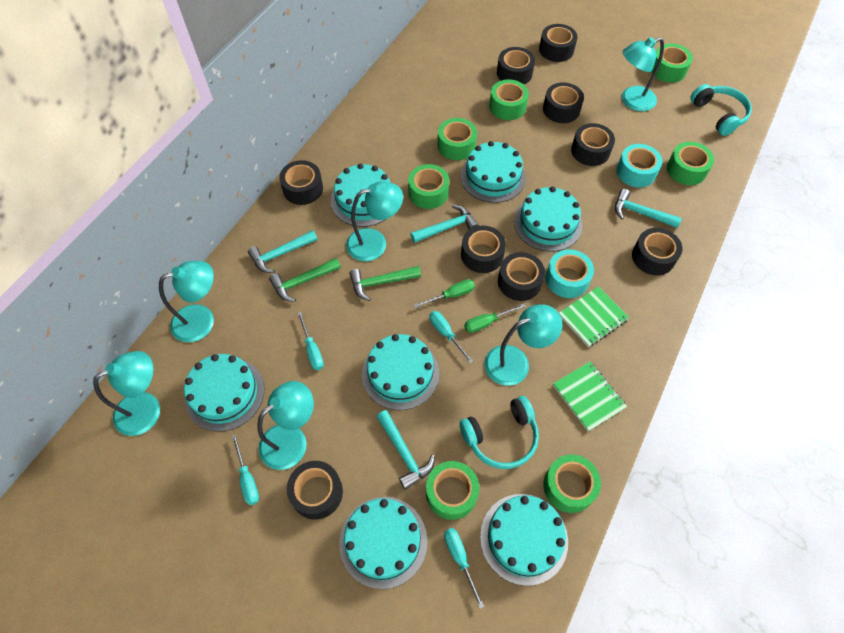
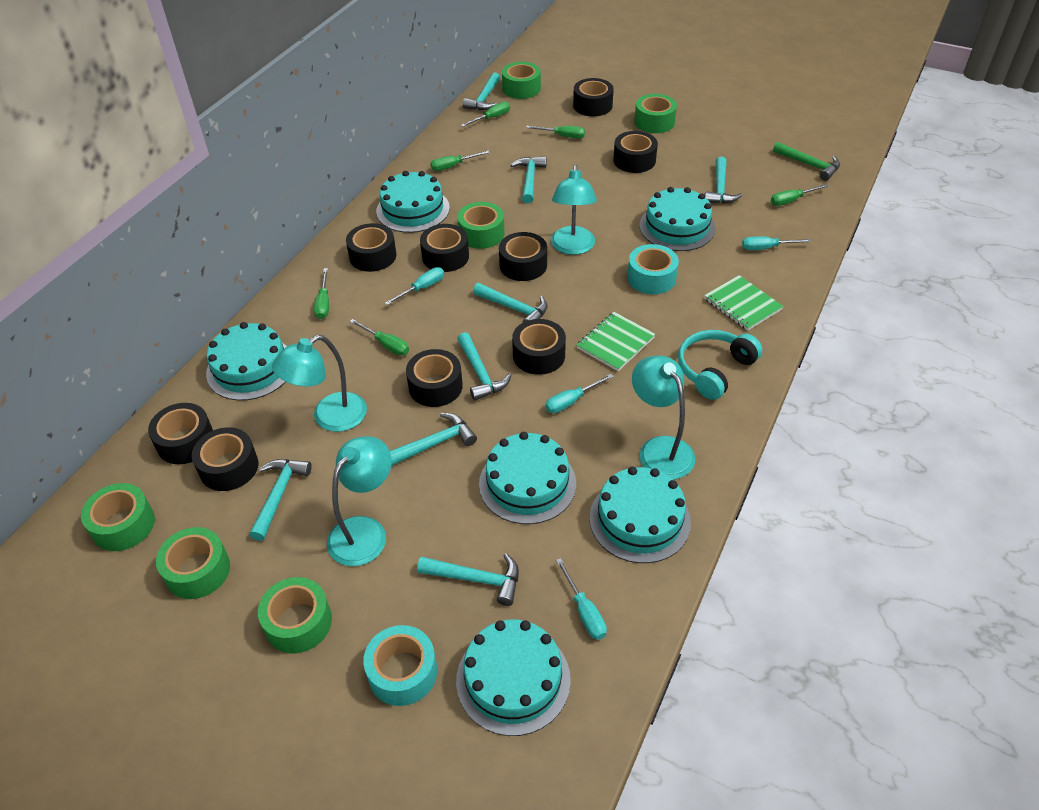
green hammer: [269,258,341,302] [349,266,421,301] = 2 -> [773,142,840,181] = 1
green screwdriver: [414,279,475,308] [464,304,526,333] = 2 -> [314,268,329,319] [350,319,409,355] [430,151,490,171] [461,102,510,127] [526,126,585,139] [771,184,829,206] = 6
green tape: [408,164,449,209] [426,461,479,520] [438,118,477,160] [489,79,529,120] [543,454,601,513] [651,43,693,83] [667,142,714,185] = 7 -> [81,483,155,551] [156,527,230,599] [258,577,332,653] [457,202,505,249] [502,62,541,99] [634,94,677,133] = 6
turquoise cake: [184,354,264,432] [331,163,390,227] [339,497,427,589] [362,334,439,410] [461,141,526,203] [480,494,568,586] [514,186,582,252] = 7 -> [206,322,287,401] [376,171,450,233] [456,619,571,736] [479,432,576,524] [590,467,691,563] [639,187,715,251] = 6
turquoise hammer: [248,230,318,273] [376,410,435,490] [411,205,479,243] [615,189,682,228] = 4 -> [249,459,312,541] [390,413,477,466] [417,553,519,606] [457,332,512,401] [463,72,500,110] [473,283,548,322] [510,157,547,203] [705,157,742,204] = 8
turquoise headphones: [459,396,539,469] [690,84,752,136] = 2 -> [678,330,762,400] = 1
turquoise lamp: [93,351,160,436] [159,261,214,342] [257,381,314,470] [346,181,403,262] [484,304,563,386] [622,37,664,111] = 6 -> [272,335,367,432] [327,436,392,566] [551,164,597,255] [632,356,695,479] = 4

